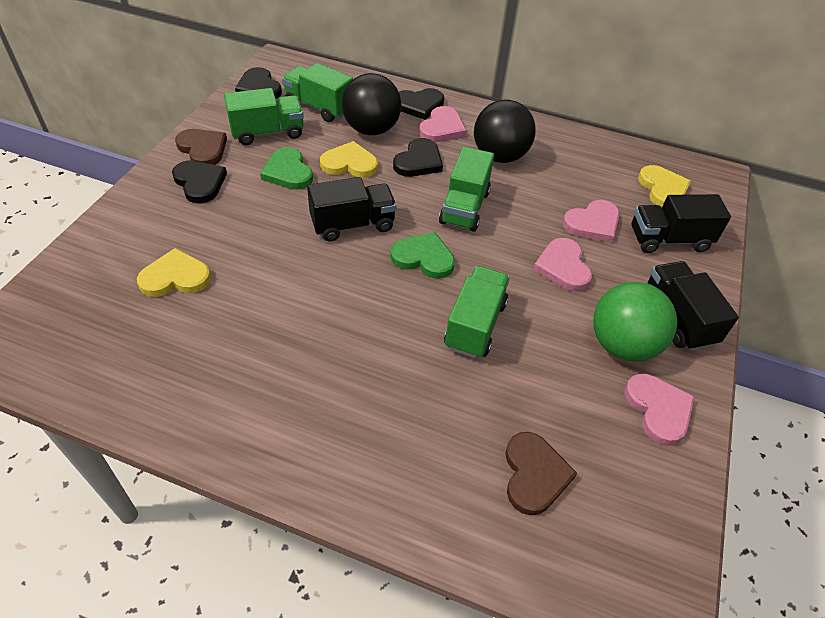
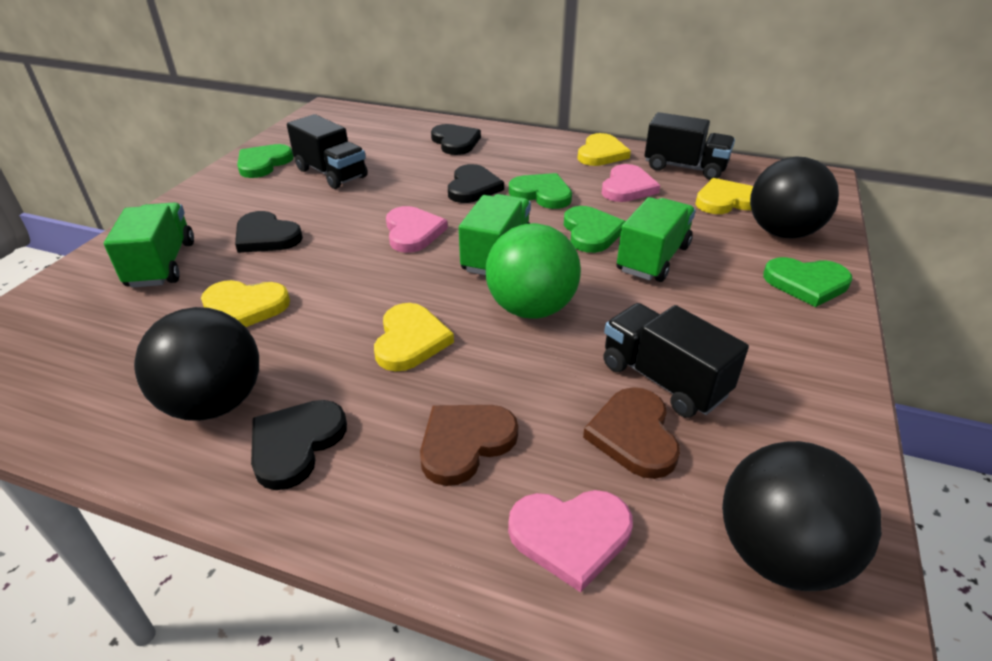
black ball: [342,73,401,135] [474,100,536,163] = 2 -> [134,307,259,421] [722,441,882,591] [750,156,839,239] = 3
green heart: [260,147,313,190] [390,232,455,279] = 2 -> [237,144,293,178] [509,173,572,209] [564,206,626,253] [763,257,852,307] = 4
green truck: [224,88,304,145] [282,63,353,122] [439,147,494,232] [444,266,510,359] = 4 -> [104,202,194,288] [459,194,531,275] [617,197,696,282] = 3
pink heart: [419,106,467,142] [533,238,592,291] [563,200,620,242] [624,374,695,446] = 4 -> [386,206,448,253] [508,490,633,593] [602,164,660,202] = 3
yellow heart: [137,248,211,297] [320,141,378,178] [638,165,691,207] = 3 -> [201,280,290,327] [374,303,454,371] [577,133,631,166] [695,178,753,214] = 4

